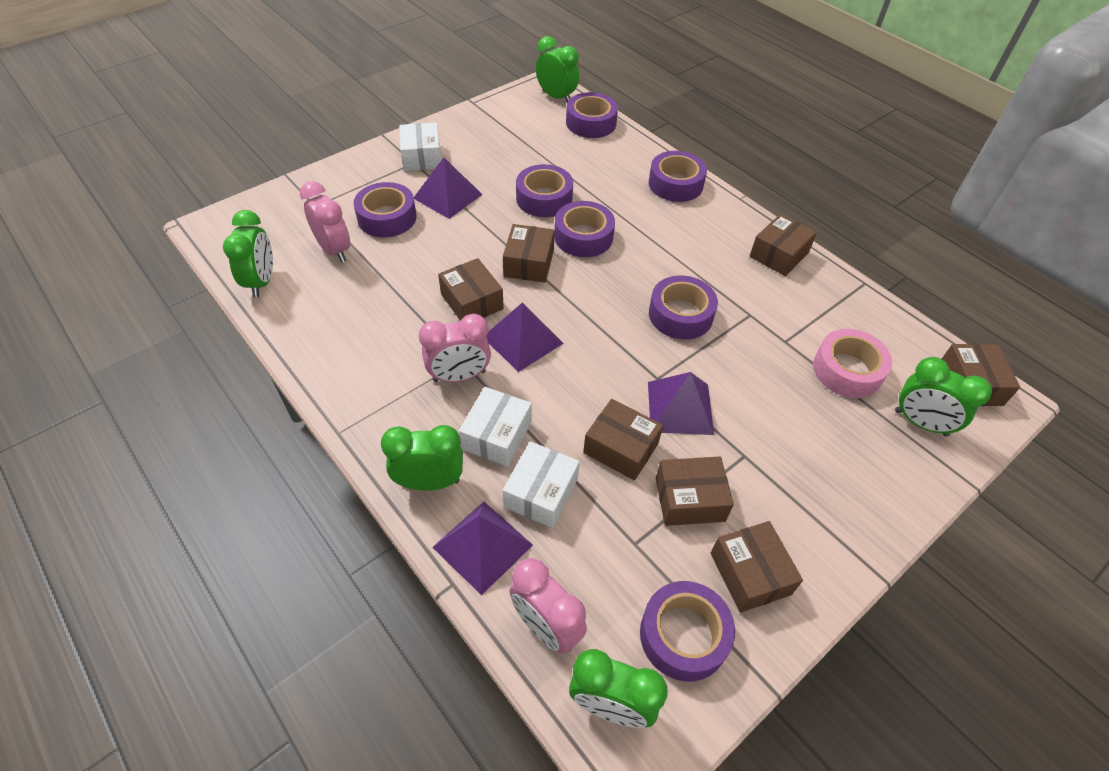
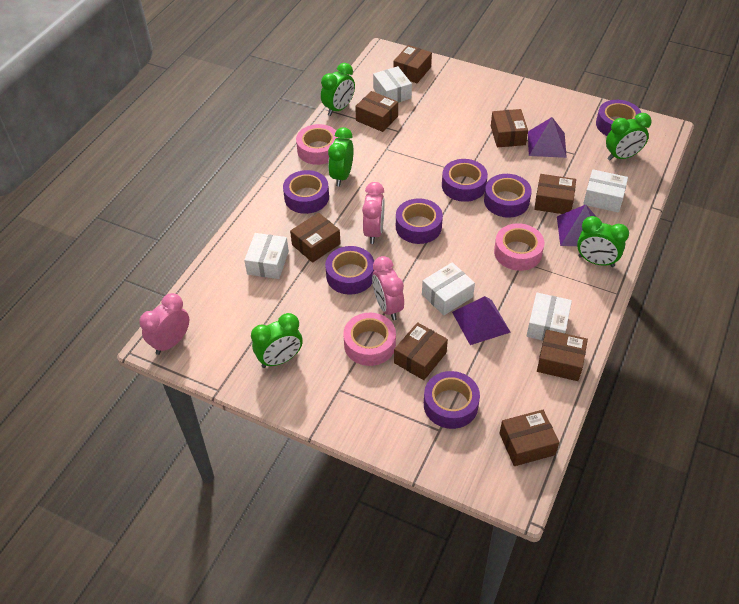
brown box: [438,258,504,321] [503,224,555,283] [583,399,663,480] [656,456,734,526] [711,521,803,613] [750,214,817,276] [942,344,1020,406] = 7 -> [290,213,341,263] [355,91,398,132] [393,45,432,83] [394,322,448,380] [491,109,528,147] [499,410,559,466] [534,174,576,214] [537,330,588,381] = 8
pink tape: [813,329,892,398] = 1 -> [296,124,339,165] [343,313,396,366] [494,223,545,271] = 3
purple pyramid: [414,157,483,219] [432,502,533,595] [487,302,564,372] [648,372,714,435] = 4 -> [452,296,511,345] [528,117,567,158] [557,204,596,246] = 3
white box: [399,122,441,171] [459,387,532,467] [503,441,580,528] = 3 -> [244,233,289,279] [373,66,412,103] [422,262,475,315] [526,293,572,341] [583,169,628,213] = 5

